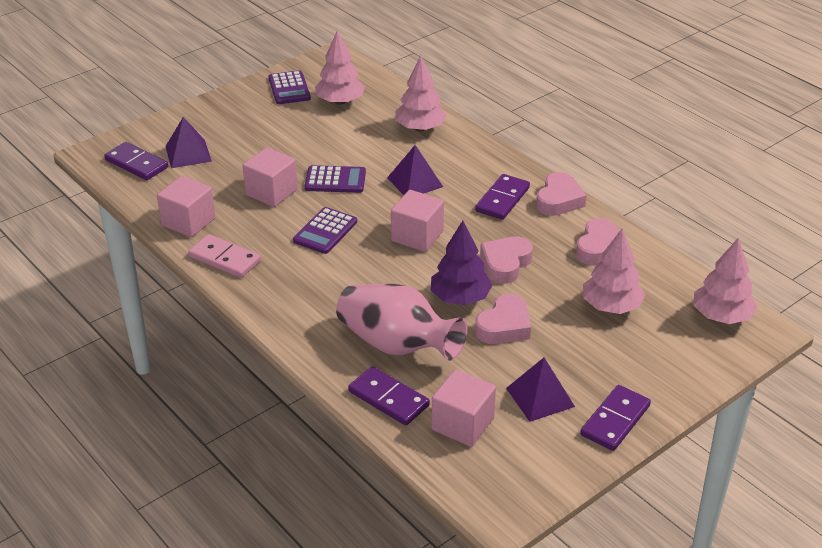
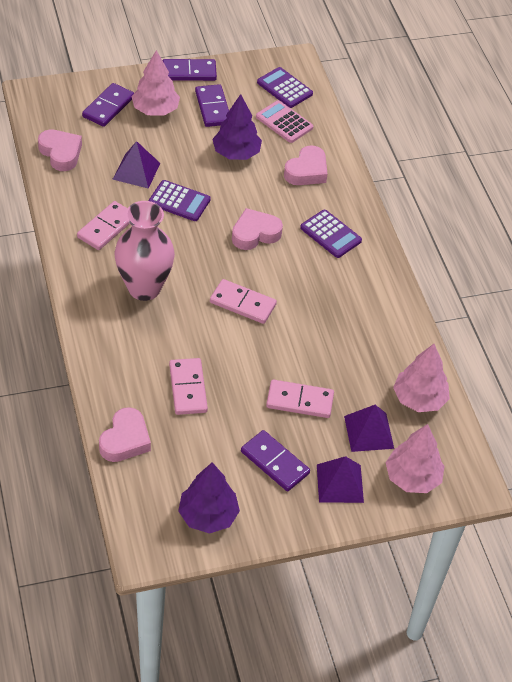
pink calculator: none = 0 -> [256,100,313,143] = 1
pink cube: [157,176,216,237] [243,147,298,207] [391,190,444,252] [431,369,496,447] = 4 -> none = 0
pink domino: [188,234,261,278] = 1 -> [77,201,130,250] [169,358,208,415] [210,279,277,324] [266,380,334,418] = 4
pink tree: [315,30,365,105] [395,56,447,131] [583,228,645,314] [693,237,757,324] = 4 -> [132,50,180,116] [385,424,444,493] [393,344,450,412] = 3
purple tree: [431,221,492,305] = 1 -> [178,462,240,534] [212,94,262,160] = 2

